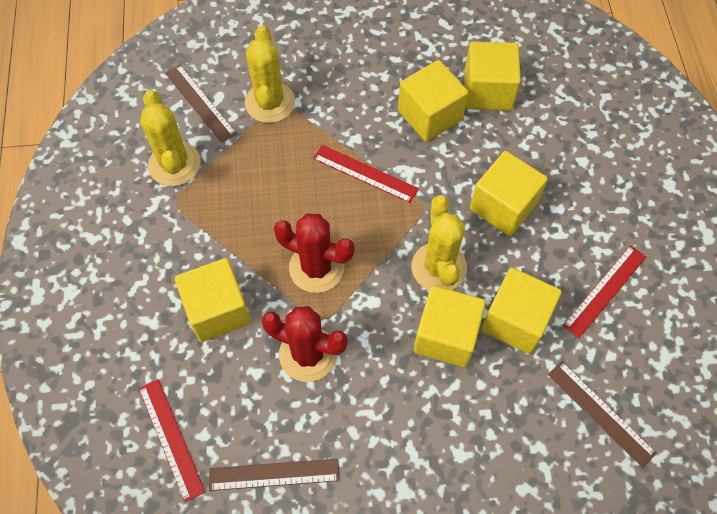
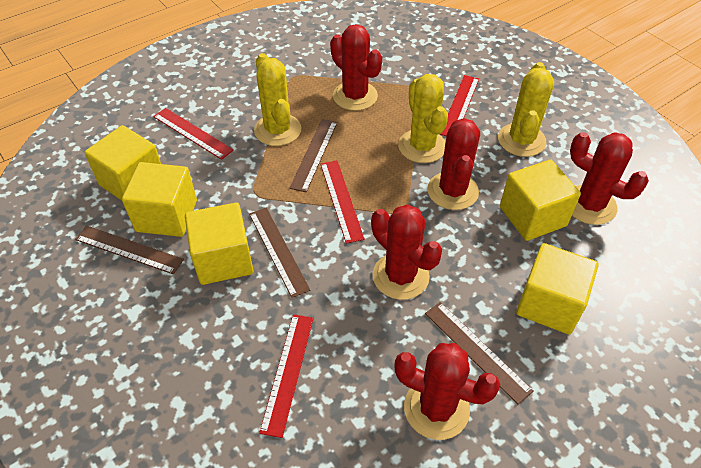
brown ruler: [165,65,237,143] [209,459,340,491] [548,361,657,468] = 3 -> [75,226,184,275] [249,208,310,298] [289,119,338,192] [425,302,533,405] = 4
red cactus: [261,306,348,382] [274,214,354,293] = 2 -> [330,24,382,111] [371,204,442,300] [394,343,500,440] [427,118,480,210] [570,132,649,225] = 5
red ruler: [139,379,205,502] [313,145,419,203] [563,245,646,338] = 3 -> [153,108,234,160] [259,314,313,438] [320,161,365,244] [440,75,479,136] = 4
yellow cube: [175,258,251,342] [398,60,468,142] [414,285,486,367] [464,42,521,110] [470,151,548,236] [481,267,562,354] = 6 -> [85,125,161,201] [122,162,197,237] [185,203,253,285] [500,159,581,241] [516,243,599,335] = 5

